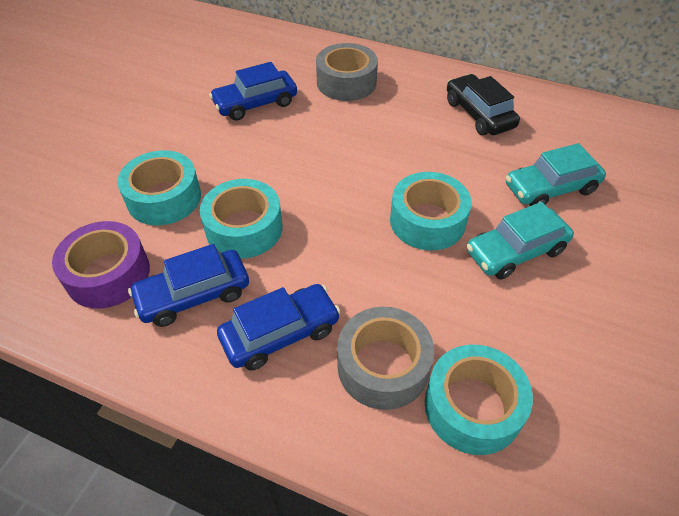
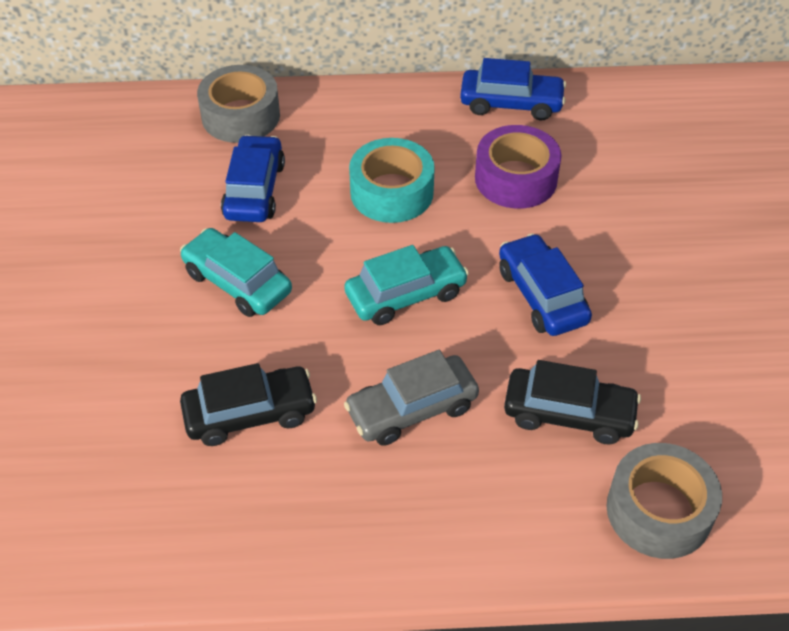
black car: [447,74,520,135] = 1 -> [180,363,317,446] [504,360,641,445] = 2
grey car: none = 0 -> [344,350,479,446] = 1
turquoise tape: [117,150,201,225] [200,179,282,259] [390,172,472,250] [425,345,533,455] = 4 -> [349,138,435,223] = 1

